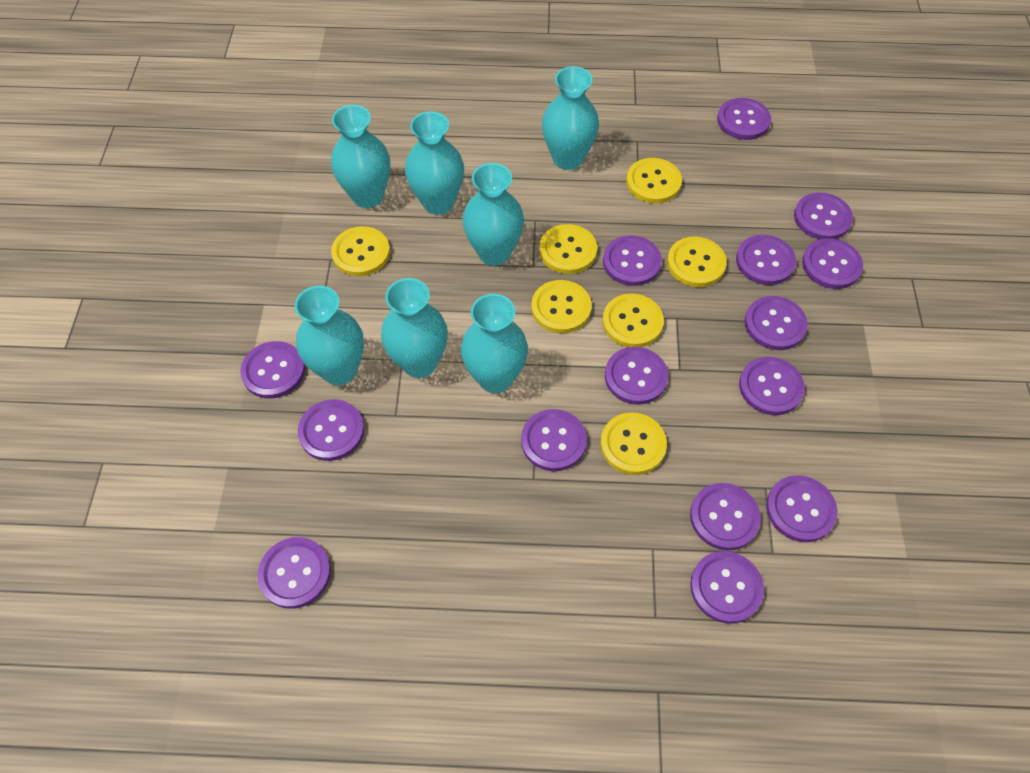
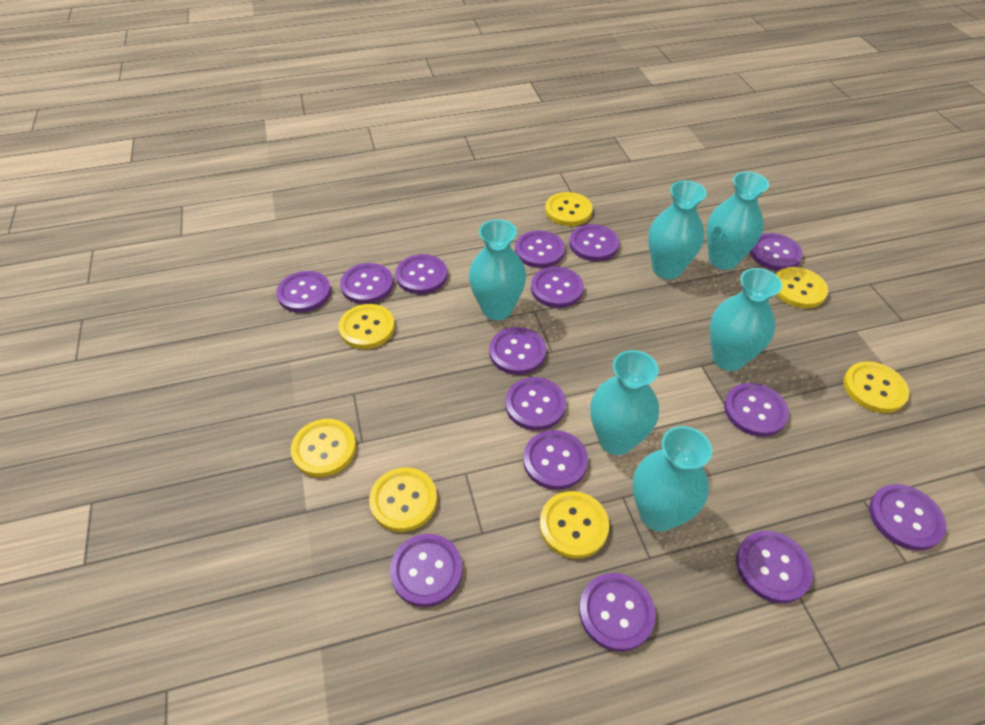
turquoise vase: [295,286,364,385] [331,105,390,208] [381,278,448,378] [405,111,464,215] [461,294,528,393] [463,163,524,266] [542,66,599,170] = 7 -> [469,219,526,320] [590,350,659,455] [633,426,712,532] [648,180,707,279] [707,172,769,270] [710,268,782,371] = 6

